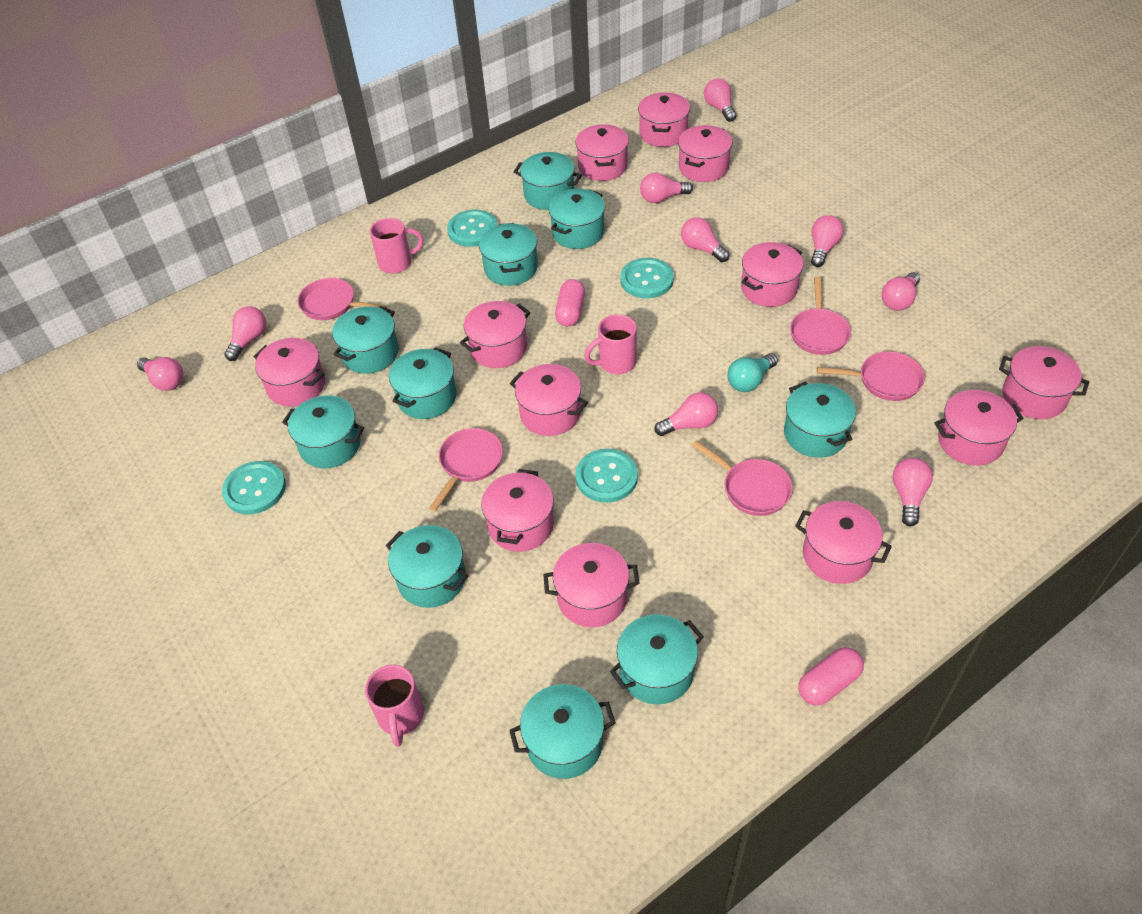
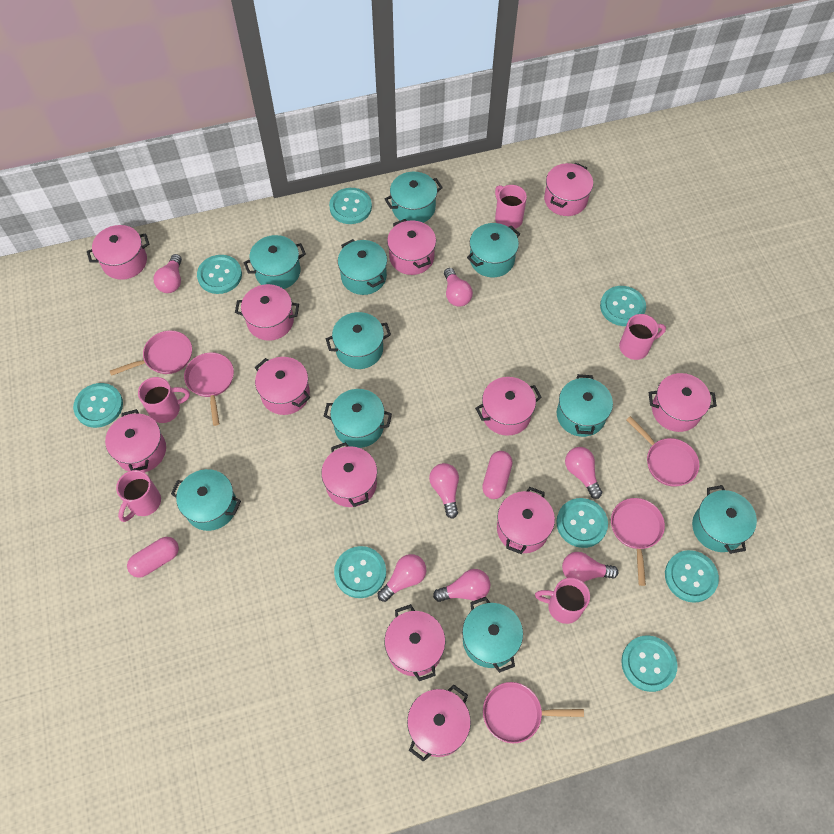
pink light bulb: [137,357,183,391] [224,306,266,361] [640,173,693,203] [655,392,718,436] [681,217,729,262] [704,78,736,122] [811,215,844,267] [882,272,920,311] [893,458,933,526] = 9 -> [154,254,182,293] [378,554,426,602] [429,463,459,519] [433,569,490,602] [444,268,473,307] [562,552,618,582] [565,447,602,499] = 7
pink mug: [365,664,424,747] [370,218,423,273] [584,314,637,374] = 3 -> [116,470,161,522] [138,377,190,423] [495,185,527,229] [535,578,590,624] [619,314,666,360] = 5
turquoise button: [222,461,286,514] [447,210,497,247] [575,449,638,503] [620,258,674,298] = 4 -> [73,383,123,428] [197,255,242,294] [329,188,372,224] [334,546,386,598] [556,498,608,548] [600,286,646,326] [621,635,677,692] [665,550,719,603] = 8
turquoise light bulb: [727,353,778,392] = 1 -> none = 0

